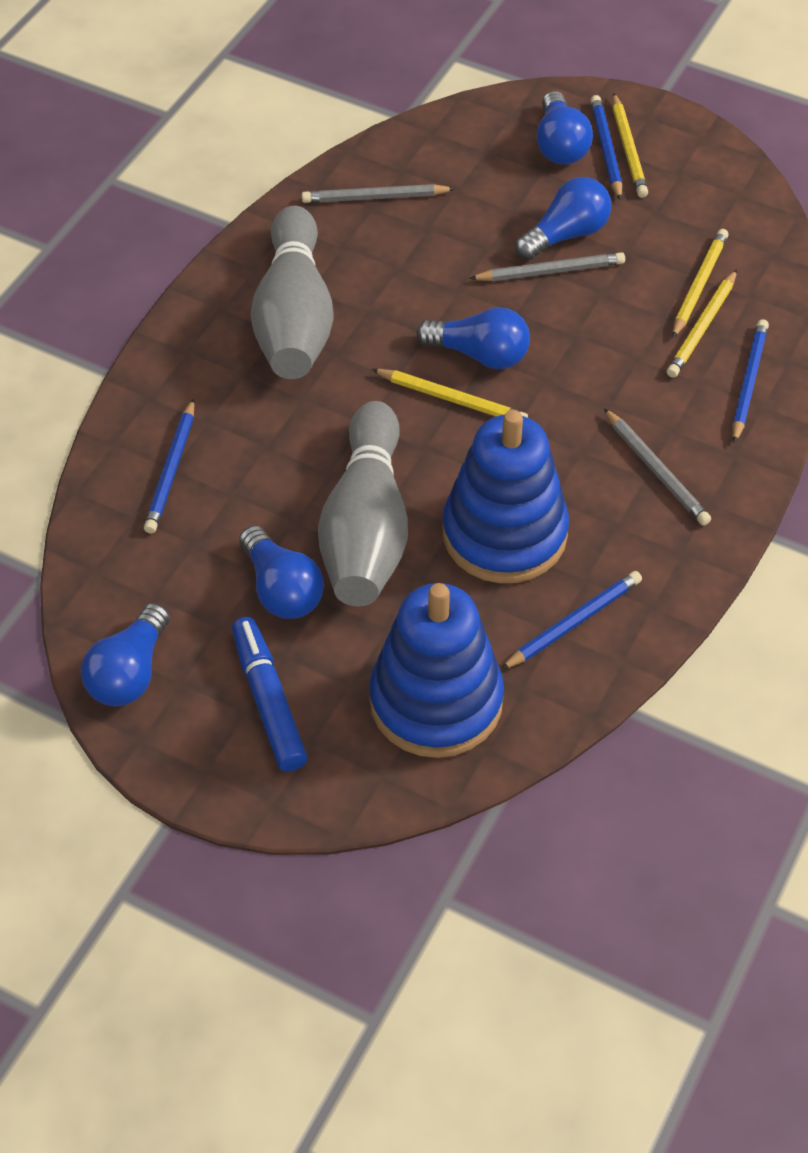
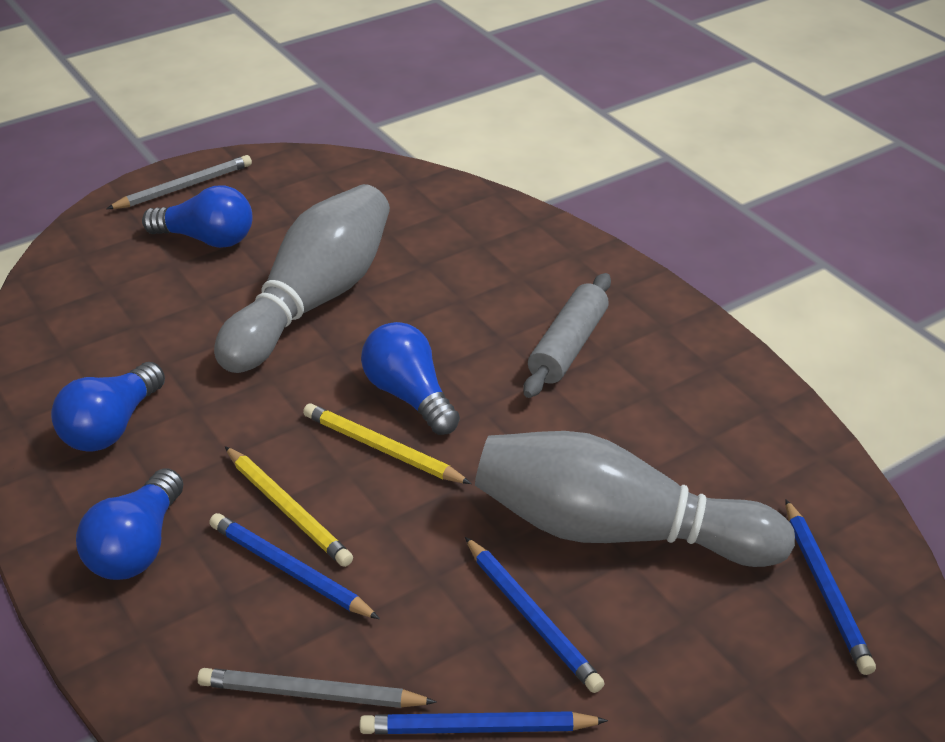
blue light bulb: [81,603,170,706] [239,525,324,619] [416,307,530,369] [515,177,611,260] [536,91,593,165] = 5 -> [51,362,165,452] [76,468,183,580] [142,186,252,248] [361,322,460,435] = 4
blue marker: [232,617,308,772] = 1 -> none = 0
blue stacking toy: [369,583,504,758] [442,410,569,583] = 2 -> none = 0
grey pencil: [302,184,456,203] [469,252,625,281] [604,408,711,526] = 3 -> [106,155,252,209] [197,668,437,708] = 2
grey rolling pin: none = 0 -> [523,273,611,398] = 1
yellow pencil: [372,369,528,418] [612,93,648,198] [667,269,737,378] [672,229,729,338] = 4 -> [225,446,353,567] [303,403,472,484] = 2

